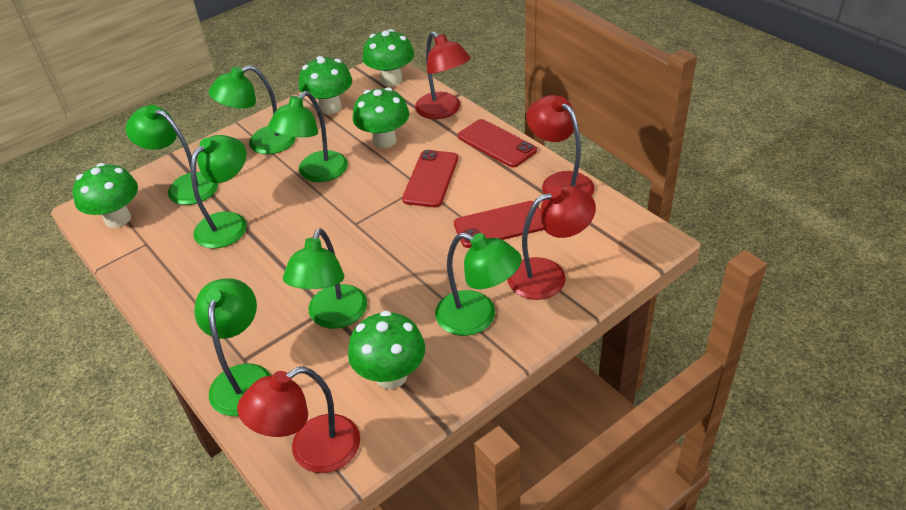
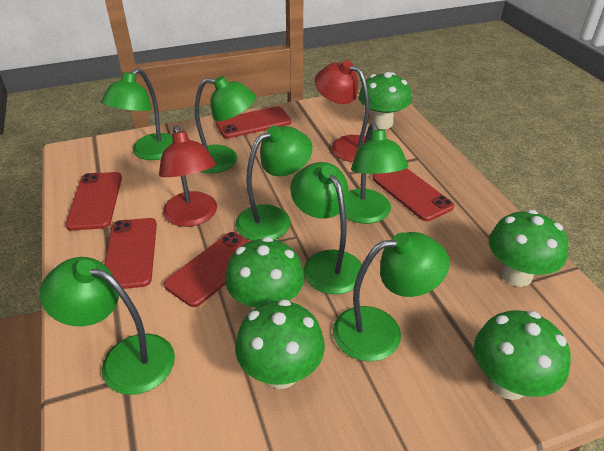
red lamp: [237,366,360,473] [415,31,471,119] [507,185,596,300] [526,95,595,196] = 4 -> [159,125,217,227] [315,60,369,162] = 2
red phone: [402,150,458,207] [454,201,544,248] [458,119,537,167] = 3 -> [65,172,122,231] [104,218,157,289] [164,232,250,307] [216,106,291,138] [372,168,454,221] = 5

